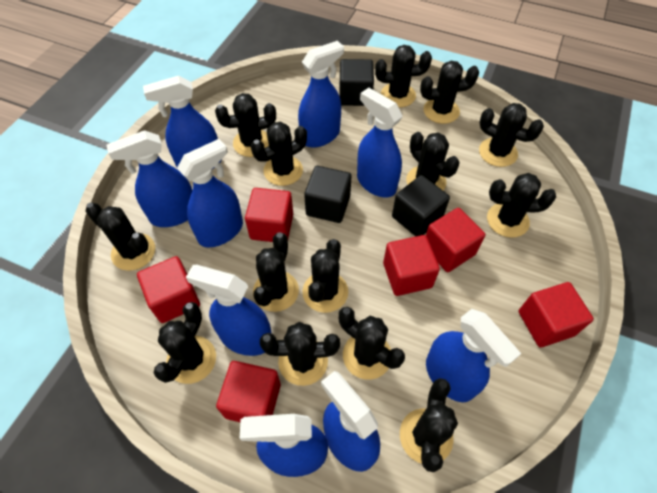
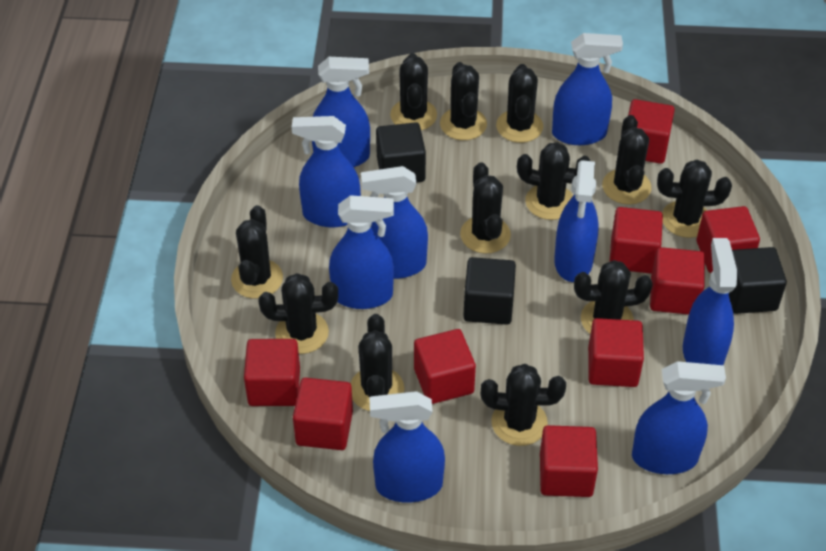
black cactus: [85,202,155,271] [154,302,216,384] [215,93,276,157] [251,121,307,186] [253,232,299,312] [260,322,340,386] [302,239,348,313] [339,307,405,380] [375,45,432,107] [400,378,458,472] [406,132,460,191] [420,61,479,124] [479,103,544,167] [487,173,556,238] = 14 -> [231,205,283,299] [259,273,338,354] [350,314,404,411] [390,53,437,130] [440,62,487,140] [460,162,511,253] [481,364,566,446] [496,64,543,143] [517,142,591,220] [574,260,653,334] [602,115,651,205] [657,160,732,238] = 12
red cube: [137,256,200,323] [216,361,281,422] [245,188,293,242] [383,235,440,296] [426,208,486,272] [519,282,594,347] = 6 -> [244,339,300,406] [293,378,353,450] [414,329,476,404] [540,425,598,497] [588,318,644,387] [609,207,663,274] [628,99,675,164] [650,247,705,315] [697,206,760,273] = 9

